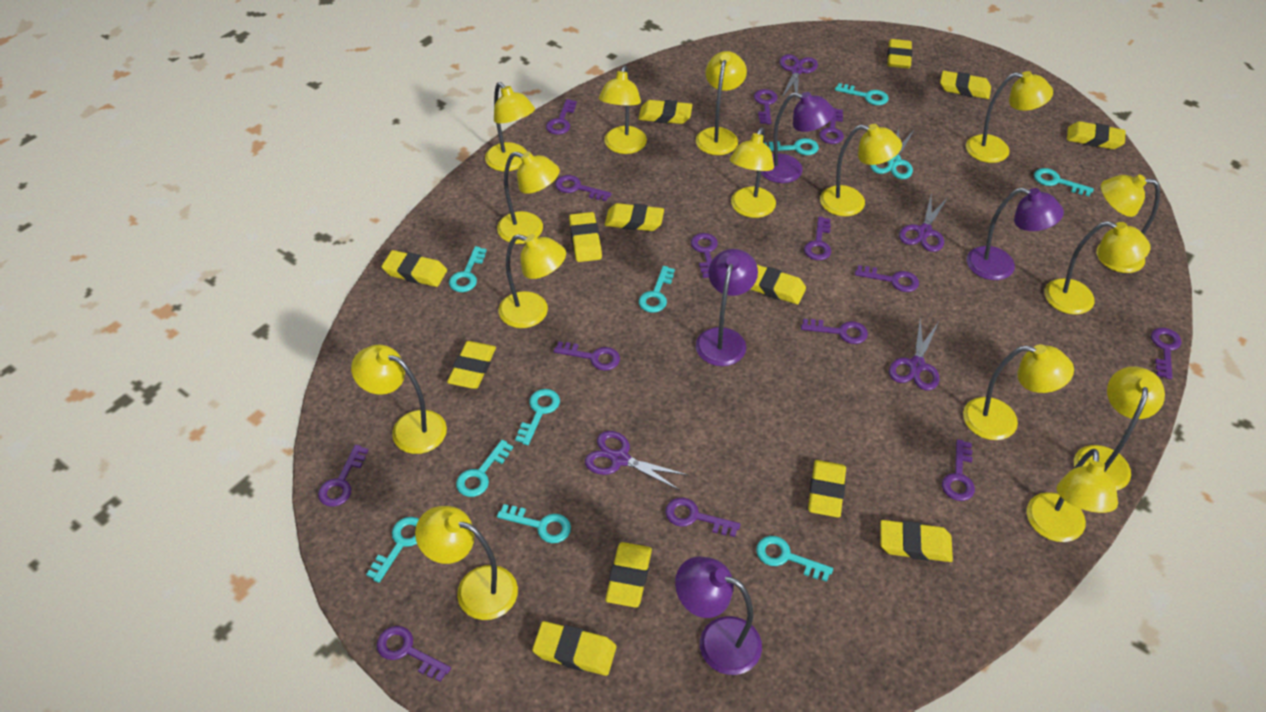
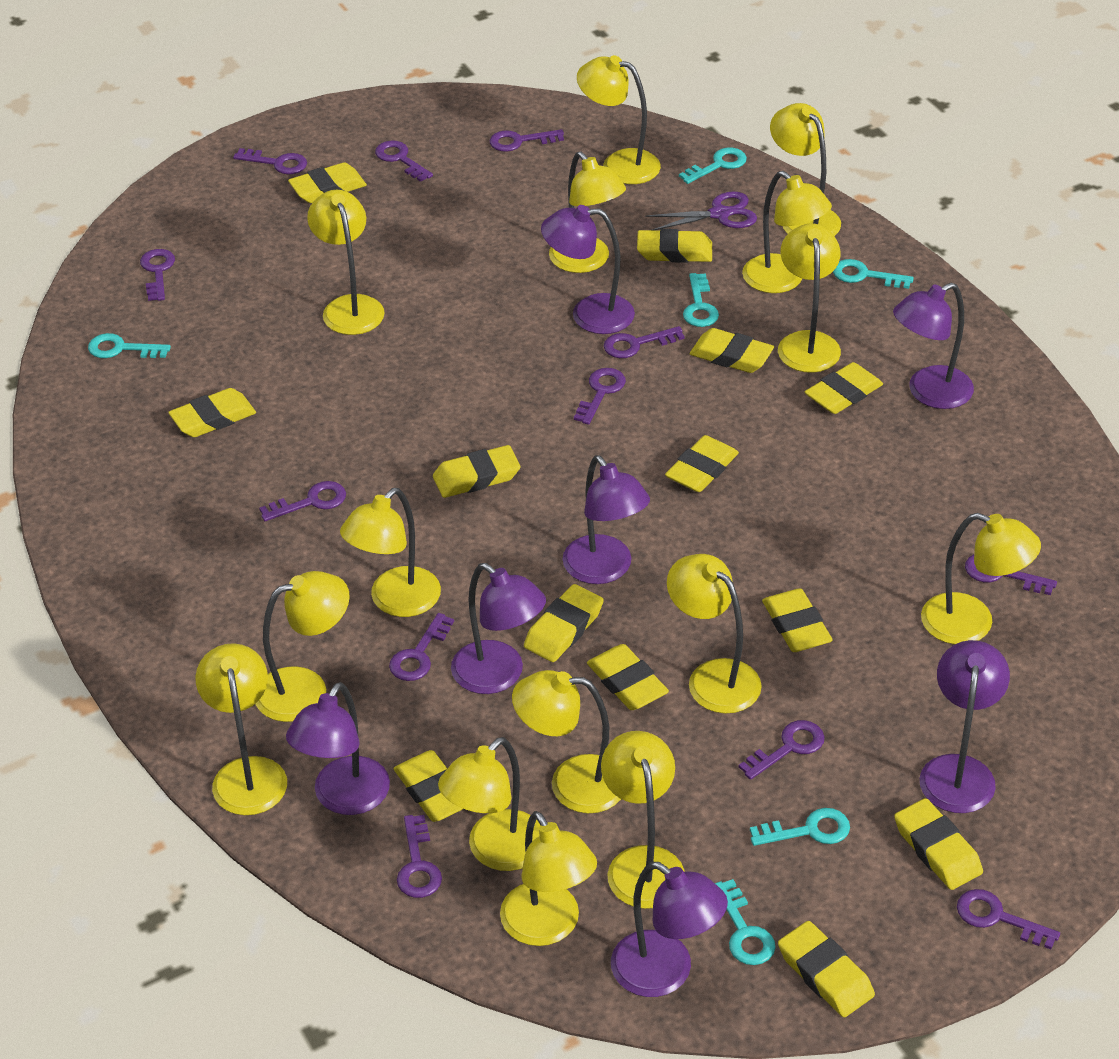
purple key: [318,445,368,507] [377,626,451,682] [546,99,577,135] [553,341,620,371] [555,175,612,201] [665,498,740,537] [691,233,718,278] [754,89,777,124] [801,319,868,344] [804,217,831,260] [819,108,844,144] [855,265,919,292] [942,439,975,501] [1151,328,1182,379] = 14 -> [140,249,175,301] [233,148,307,174] [259,481,346,521] [375,140,433,182] [389,613,454,681] [397,815,442,898] [490,129,564,152] [574,368,626,425] [604,326,685,358] [739,720,825,780] [957,889,1060,949] [965,554,1057,595] = 12
purple lamp: [675,557,762,675] [696,249,758,366] [761,92,835,183] [967,188,1064,280] = 4 -> [286,682,390,815] [451,563,546,694] [541,205,635,334] [563,455,650,584] [611,862,728,997] [893,283,974,409] [920,640,1010,813] = 7
purple scissors: [585,431,688,490] [780,54,818,100] [889,319,940,391] [899,196,948,252] = 4 -> [645,192,757,230] = 1
turquoise key: [366,517,419,583] [449,246,487,292] [456,440,513,497] [497,504,571,543] [515,389,560,445] [639,266,675,313] [756,536,833,582] [765,138,819,155] [835,83,889,105] [1034,168,1094,196] = 10 -> [88,333,171,358] [679,148,747,184] [683,273,719,327] [715,879,776,965] [750,808,850,846] [833,259,914,289] = 6
turquoise scissors: [870,127,914,179] = 1 -> none = 0

